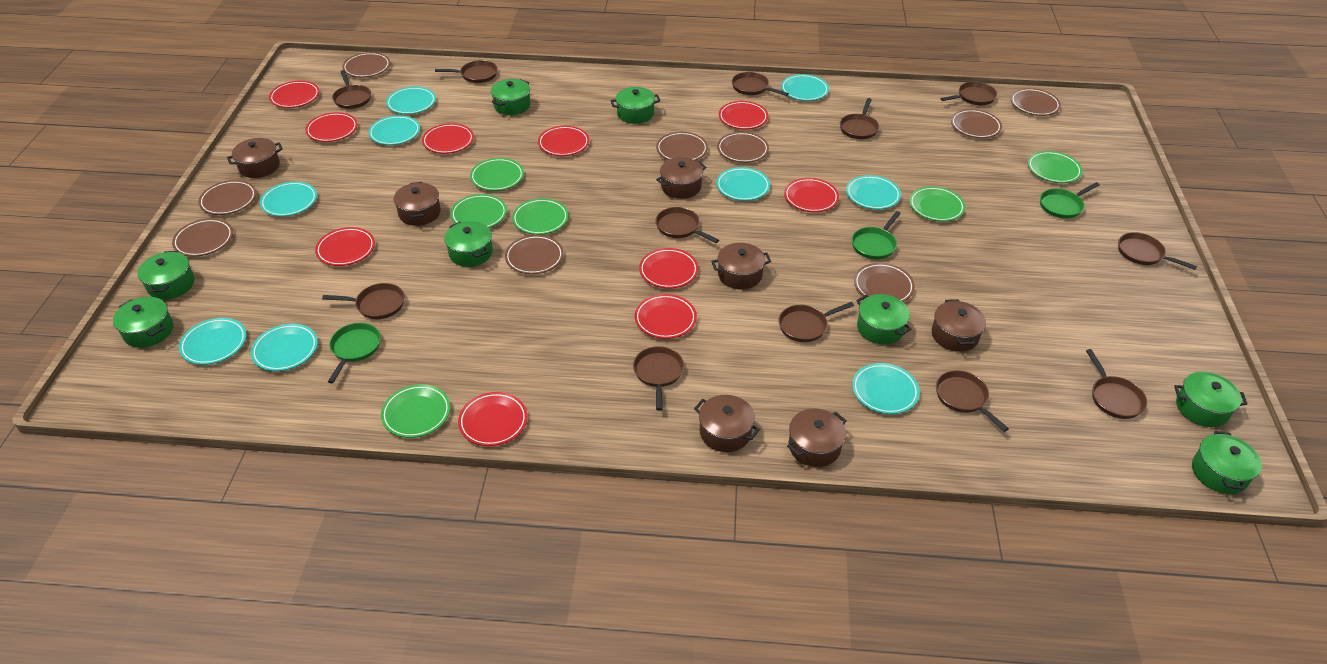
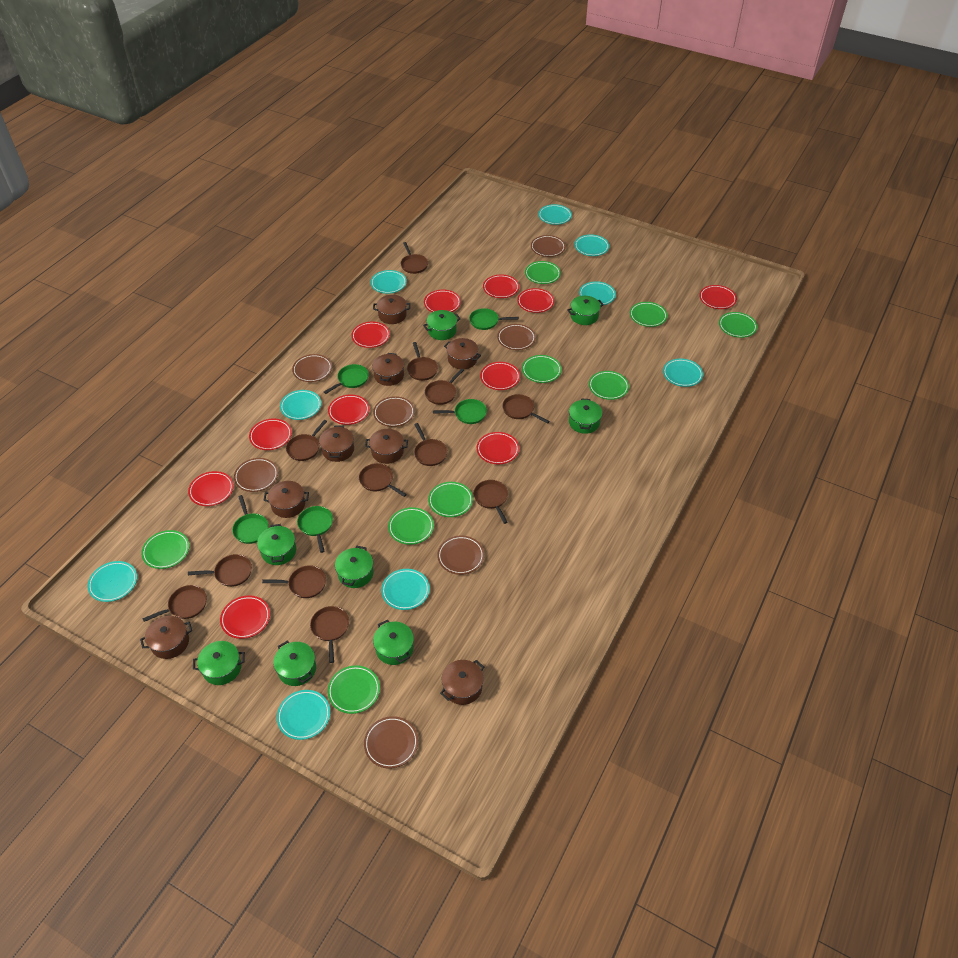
brown plate: [172,218,233,257] [198,180,256,215] [342,52,390,78] [505,235,564,274] [656,132,708,161] [717,132,769,163] [854,263,915,302] [951,109,1002,138] [1011,88,1061,116] = 9 -> [234,458,278,492] [292,354,332,382] [364,716,418,768] [373,396,415,427] [437,536,484,575] [497,324,536,350] [531,235,566,257] = 7
brown pot: [227,138,283,178] [394,182,441,226] [656,157,706,199] [694,395,760,452] [711,243,771,289] [787,409,847,467] [932,299,986,352] = 7 -> [140,616,192,659] [263,481,309,518] [319,426,354,462] [365,429,408,464] [372,353,404,386] [373,295,410,324] [440,660,484,705] [444,338,481,369] = 8
green pan: [328,323,381,383] [852,211,901,259] [1040,182,1100,219] = 3 -> [232,495,269,544] [297,506,333,553] [324,364,369,394] [433,399,487,424] [469,308,519,330] = 5
green plate: [381,384,450,438] [450,194,507,228] [470,158,524,191] [512,198,568,235] [909,186,965,222] [1028,151,1082,183] = 6 -> [141,530,190,569] [328,665,380,714] [388,507,434,545] [428,482,473,517] [522,355,562,383] [525,261,561,284] [589,371,629,400] [630,302,667,327] [719,312,757,338] = 9
red plate: [269,81,320,108] [305,112,358,142] [315,227,375,266] [422,123,474,154] [458,392,527,446] [538,126,589,156] [635,294,697,339] [639,248,698,289] [719,101,768,129] [784,178,839,212] = 10 -> [188,471,234,506] [220,595,270,639] [249,419,292,450] [328,394,370,425] [352,322,390,348] [424,290,461,312] [477,432,519,464] [480,362,520,390] [483,274,519,298] [517,288,554,313] [699,285,737,309] = 11

